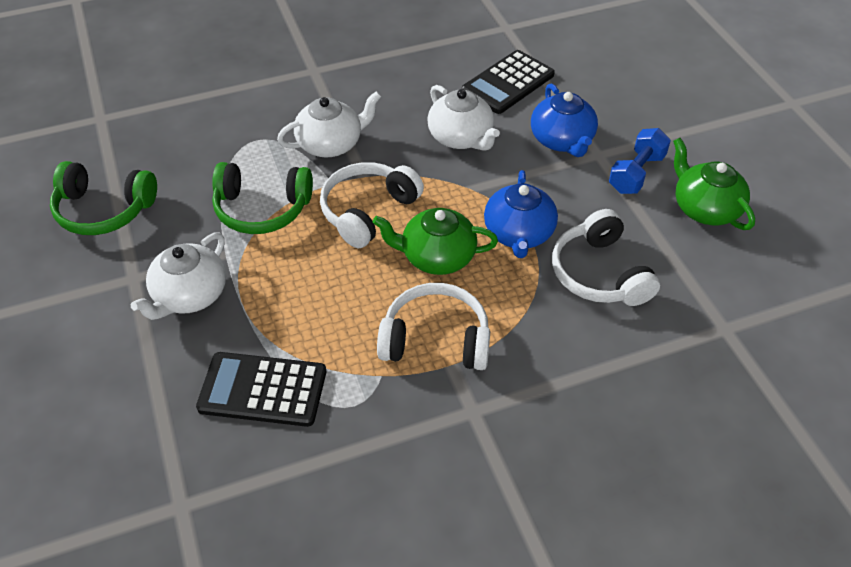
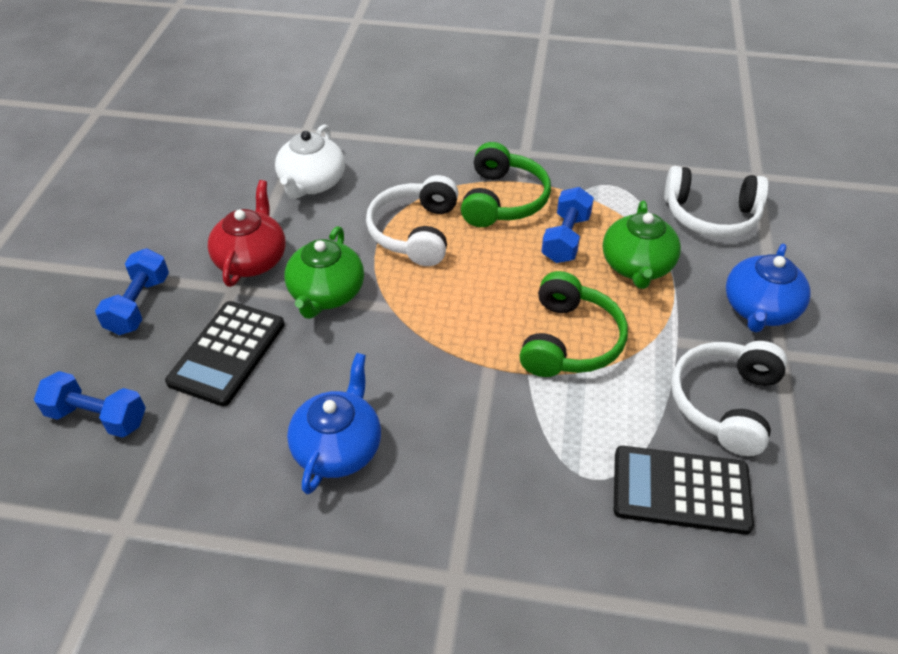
blue dumbbell: [609,128,671,194] = 1 -> [34,371,146,438] [95,248,169,335] [541,187,594,263] = 3
red teapot: none = 0 -> [208,180,286,287] = 1
white teapot: [131,232,226,320] [277,91,381,157] [428,85,500,151] = 3 -> [275,124,345,199] = 1

